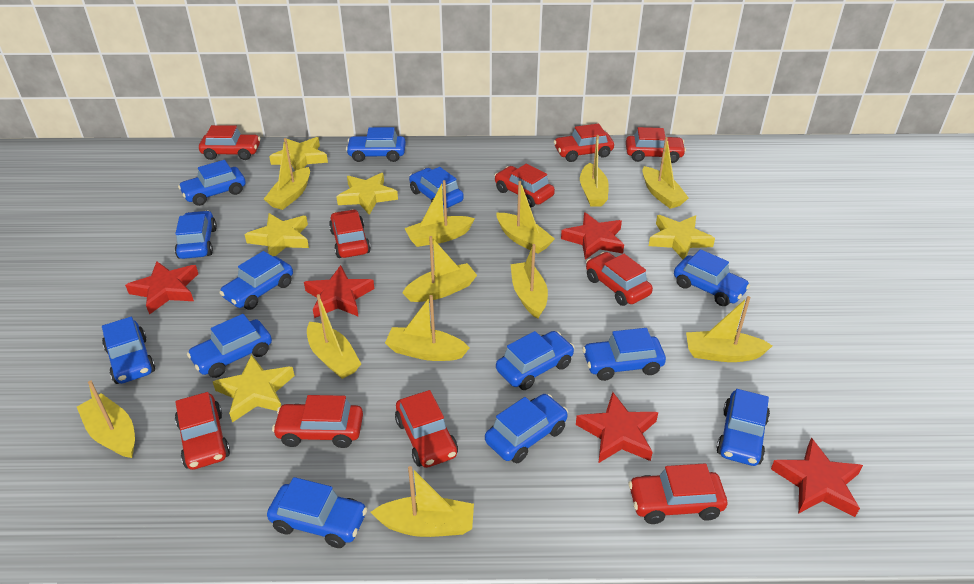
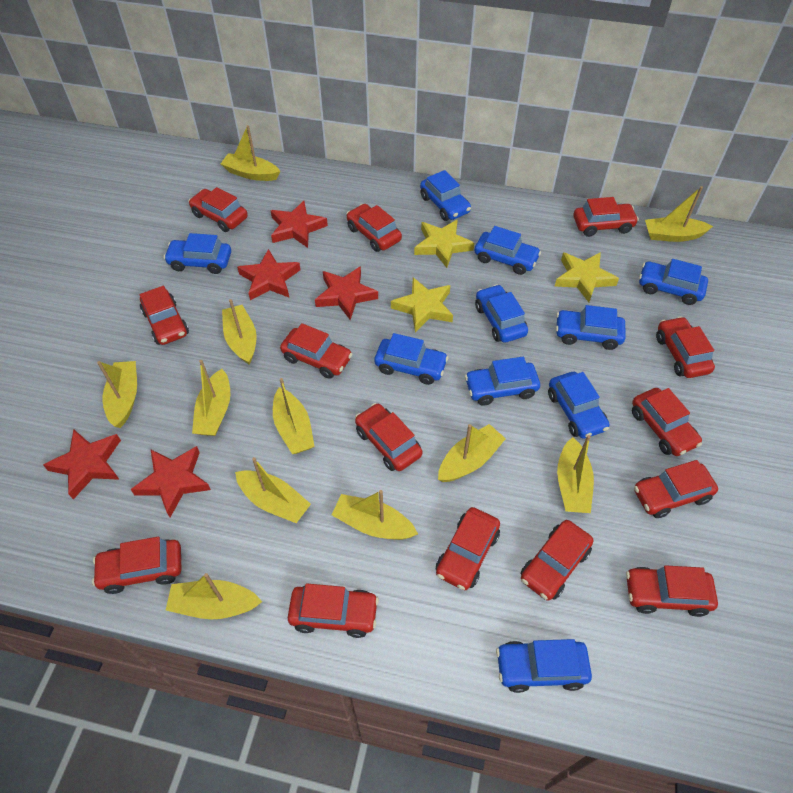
blue car: [102,317,155,384] [175,211,217,259] [178,160,246,206] [187,314,272,378] [220,251,293,310] [267,477,367,548] [346,127,406,162] [409,167,464,209] [485,394,568,463] [496,331,575,390] [582,328,666,381] [674,249,750,306] [716,389,770,466] = 13 -> [164,233,231,274] [375,333,448,385] [420,170,471,221] [465,357,540,406] [475,226,541,275] [475,284,528,343] [496,639,592,693] [548,372,609,439] [556,305,626,350] [639,259,708,305] = 10
red car: [175,392,230,470] [199,125,260,160] [272,395,363,448] [329,209,371,258] [395,390,458,468] [494,164,555,207] [554,123,614,162] [586,252,653,306] [626,127,686,163] [628,463,727,524] = 10 -> [92,537,181,594] [140,286,189,345] [188,187,248,232] [280,323,352,379] [288,584,379,638] [346,204,402,252] [355,403,422,471] [436,507,500,590] [521,520,593,600] [574,197,639,237] [626,565,718,617] [632,388,702,456] [634,460,718,518] [656,316,715,378] = 14
yellow boat: [77,380,135,458] [264,138,310,210] [307,294,361,379] [371,466,474,537] [385,295,469,361] [402,236,477,302] [404,180,475,247] [496,181,555,254] [510,244,548,319] [580,135,609,207] [642,137,689,209] [686,296,773,362] = 12 -> [97,361,137,428] [166,573,262,620] [192,360,230,436] [220,125,280,181] [222,299,257,364] [235,457,311,523] [273,378,315,454] [332,490,418,540] [438,424,506,482] [557,435,594,513] [645,186,713,242] = 11
yellow star: [213,354,295,422] [245,213,309,256] [269,137,328,171] [337,173,398,215] [649,215,715,259] = 5 -> [391,277,453,332] [414,219,474,268] [555,252,619,302] = 3

